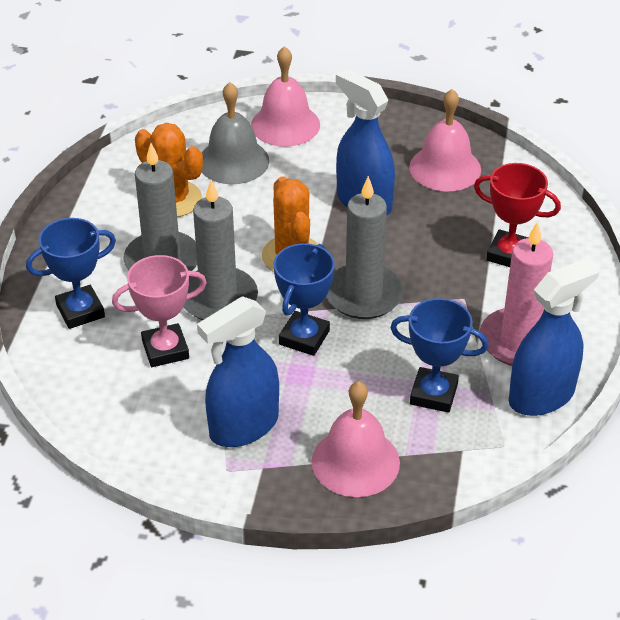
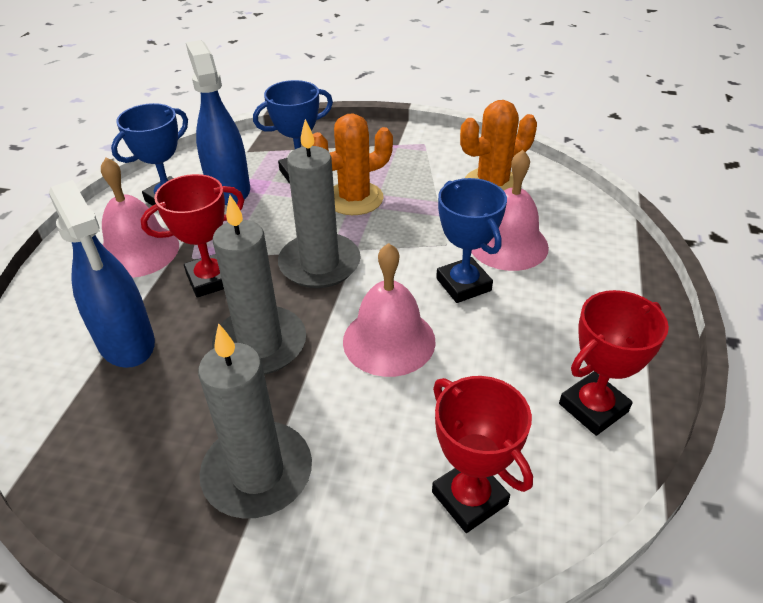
blue spray bottle: [197,296,279,447] [336,69,395,216] [509,258,600,416] = 3 -> [49,180,155,368] [186,40,250,205] = 2
grey bell: [202,82,269,184] = 1 -> none = 0
pink candle: [479,222,553,366] = 1 -> none = 0
pink trophy: [112,255,207,367] = 1 -> none = 0
red trophy: [474,163,561,267] = 1 -> [141,174,244,298] [432,376,533,533] [559,290,669,436] = 3

